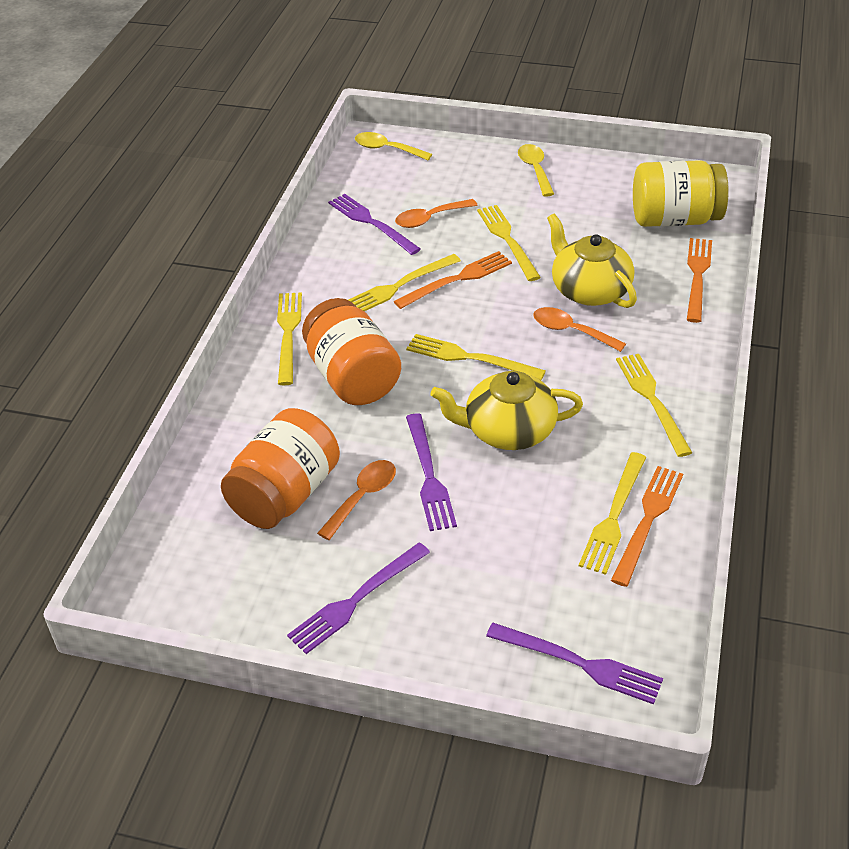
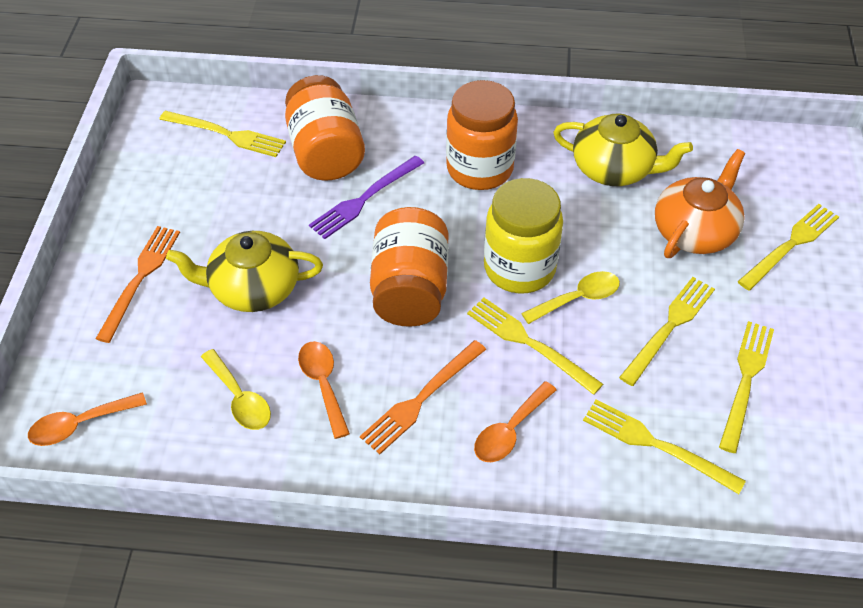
orange fork: [394,251,512,309] [611,466,683,587] [687,238,712,323] = 3 -> [95,226,180,343] [360,340,486,454] = 2
orange jar: [221,408,340,529] [302,298,401,405] = 2 -> [285,75,365,181] [370,207,449,327] [446,80,518,190] = 3
orange teapot: none = 0 -> [655,149,745,258] = 1
purple fork: [287,542,430,654] [328,194,421,255] [406,413,457,531] [486,623,663,704] = 4 -> [309,155,424,239] = 1

